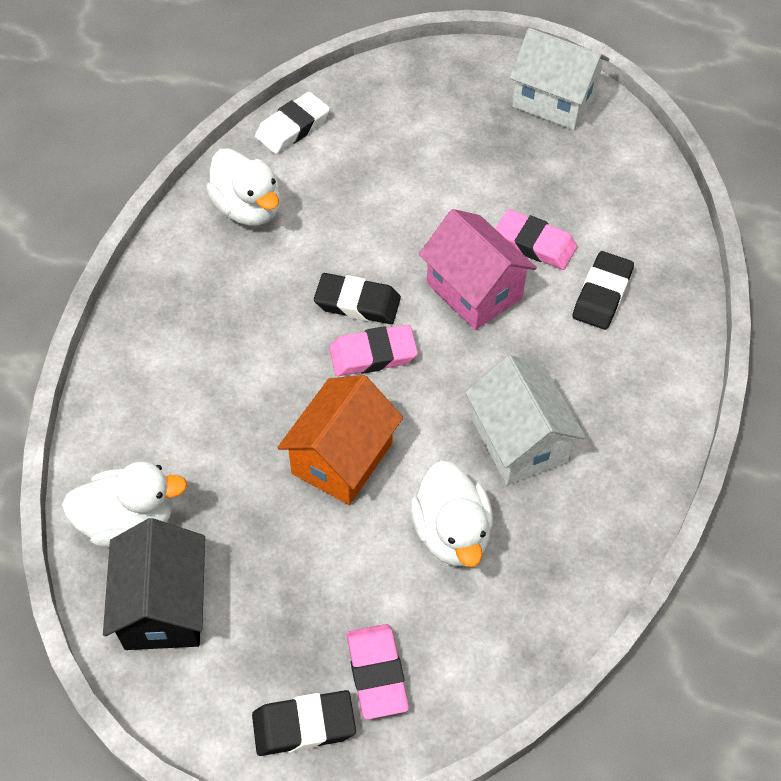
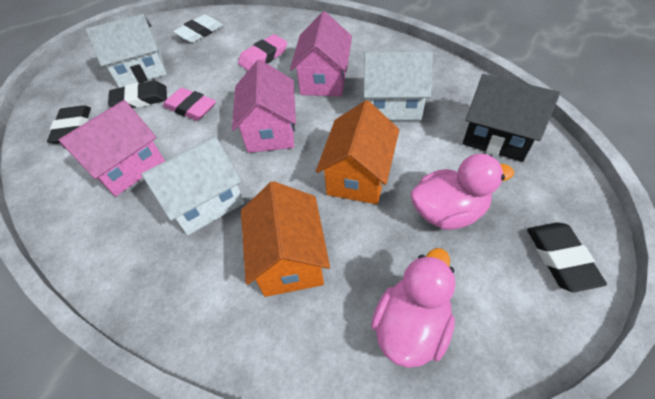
orange house: [277,375,403,505] = 1 -> [241,181,330,297] [316,100,399,204] = 2
pink duck: none = 0 -> [371,248,456,368] [411,154,514,230] = 2
pink eraser: [329,325,418,376] [347,624,409,720] [495,209,577,270] = 3 -> [163,88,216,121] [238,34,287,71] = 2
pink house: [419,209,537,330] = 1 -> [59,100,165,197] [232,59,296,153] [290,11,352,96] = 3
white duck: [62,462,187,547] [206,148,280,226] [410,461,493,567] = 3 -> none = 0
white house: [465,355,586,485] [509,28,610,130] = 2 -> [86,14,166,88] [141,137,245,235] [364,51,433,121] = 3

